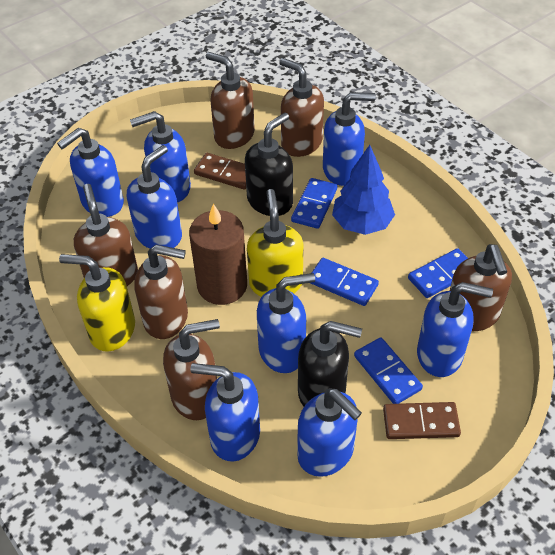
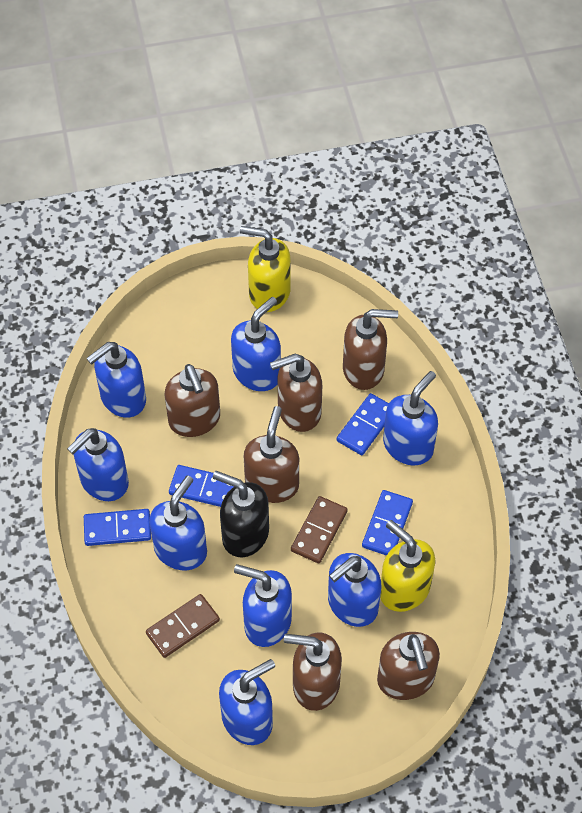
black soap dispenser: [245,112,293,216] [298,321,362,407] = 2 -> [213,471,269,557] = 1
blue tree: [332,145,395,235] = 1 -> none = 0
brown candle: [189,203,247,305] = 1 -> none = 0

